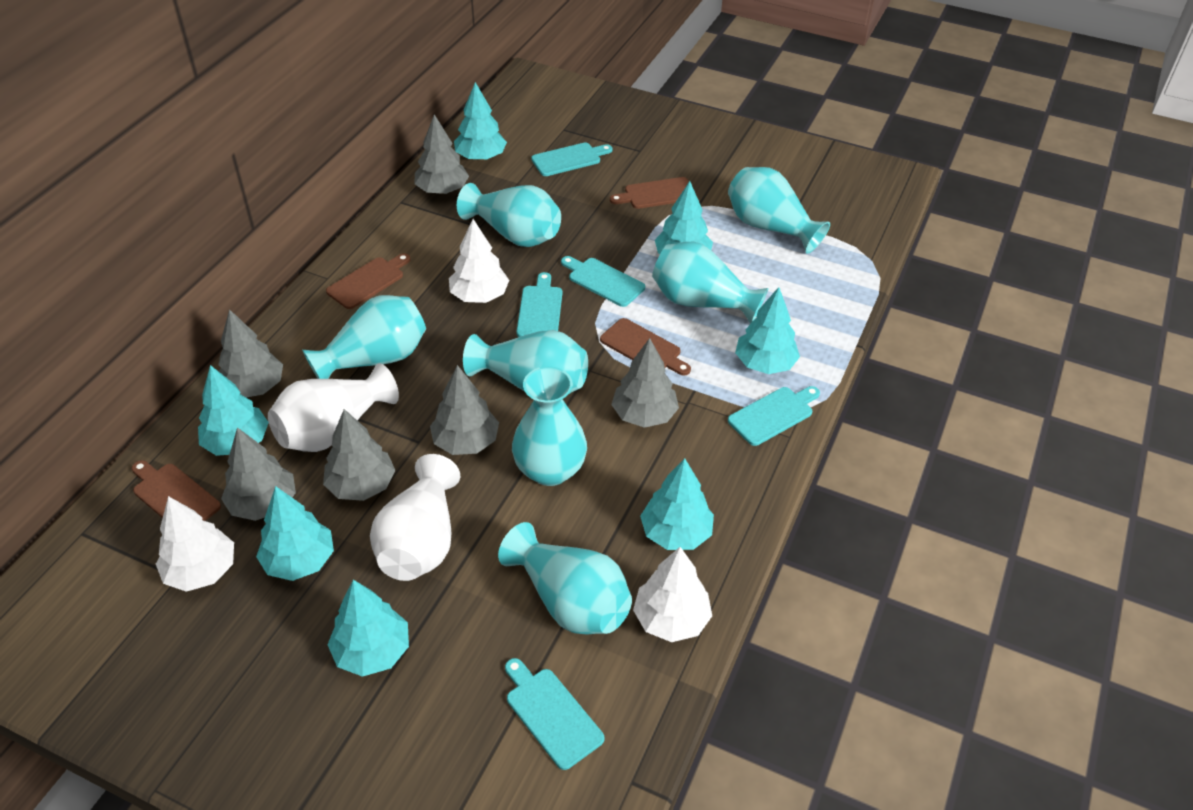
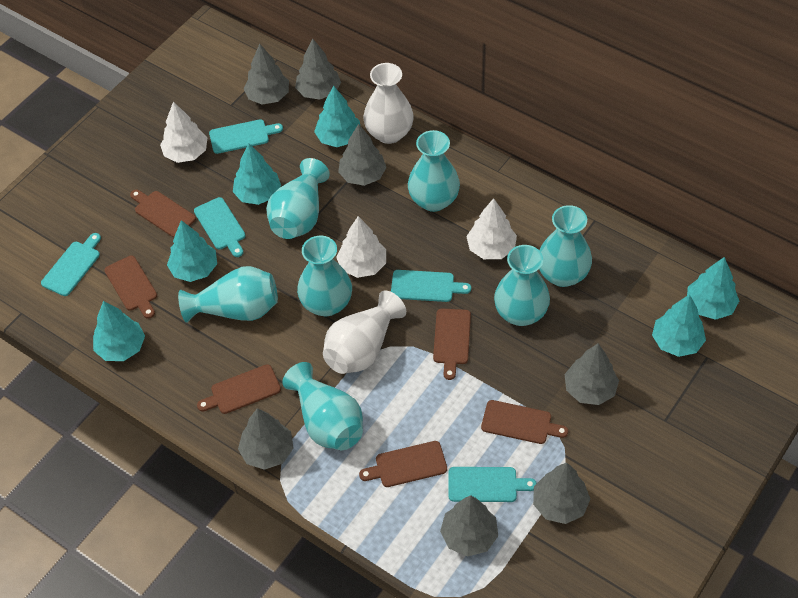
brown cutting board: [132,460,221,521] [326,253,411,309] [600,318,691,376] [610,177,689,209] = 4 -> [104,255,157,318] [130,190,196,238] [197,364,281,414] [359,441,447,487] [433,309,471,380] [481,400,568,444] = 6
grey tree: [218,309,283,397] [221,427,296,521] [323,409,395,501] [414,114,469,194] [430,365,499,455] [611,338,679,428] = 6 -> [238,408,294,470] [243,44,289,105] [295,39,341,99] [338,124,387,186] [440,495,498,557] [533,463,590,524] [565,344,619,405] = 7
turquoise tree: [198,365,269,456] [256,486,334,581] [327,580,409,677] [454,82,507,161] [640,458,714,550] [655,181,713,254] [735,287,800,374] = 7 -> [93,301,145,361] [167,220,217,282] [233,143,281,205] [314,86,360,147] [652,294,706,357] [687,257,739,320] = 6

